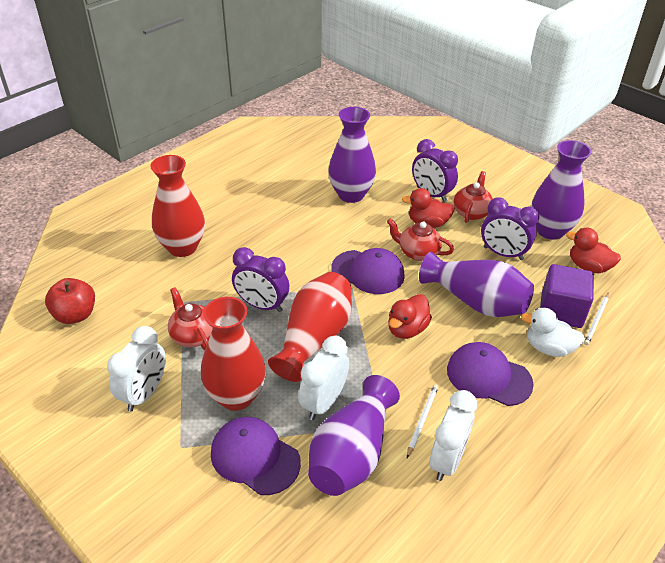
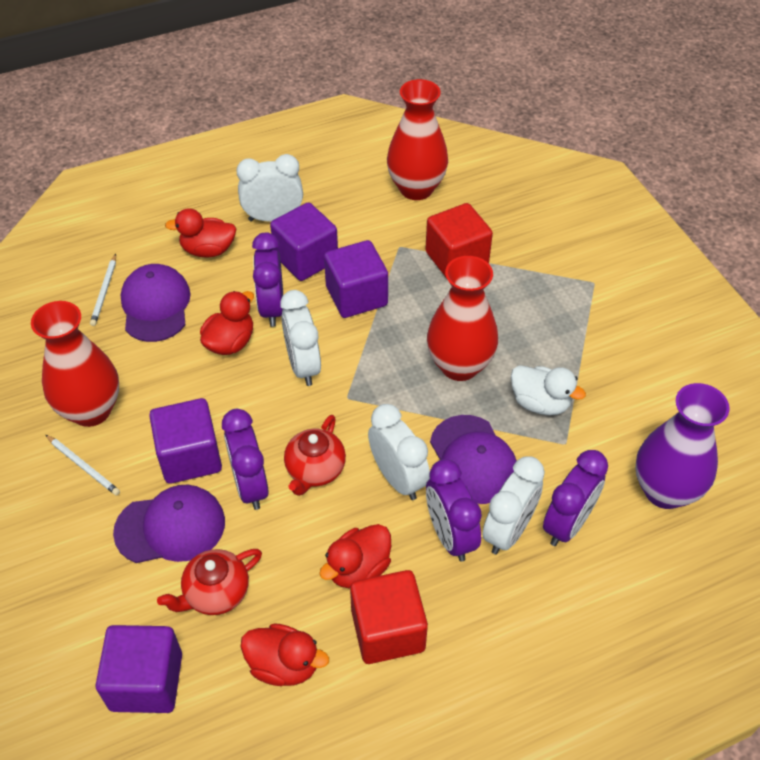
purple clock: [232,247,290,312] [412,139,458,202] [481,197,540,260] = 3 -> [222,409,269,510] [252,233,283,327] [426,459,482,562] [543,450,608,546] = 4
purple cube: [540,264,594,328] = 1 -> [95,625,182,713] [149,398,222,484] [270,202,338,281] [324,240,388,318] = 4
purple vase: [308,375,400,496] [328,107,376,203] [419,252,534,317] [532,140,592,239] = 4 -> [635,383,730,509] = 1
red apple: [45,278,95,324] = 1 -> none = 0
red cube: none = 0 -> [350,570,428,664] [426,203,493,277] = 2
red duck: [388,294,432,339] [402,188,455,228] [566,227,621,274] = 3 -> [165,208,236,258] [200,291,254,355] [241,623,329,686] [319,524,391,588] = 4
red teapot: [168,287,213,350] [387,218,454,261] [454,171,493,223] = 3 -> [157,549,262,615] [284,415,346,496] = 2
white clock: [107,326,166,412] [298,336,349,420] [430,390,477,481] = 3 -> [236,154,303,222] [280,290,321,386] [368,404,430,500] [482,456,545,555] = 4

